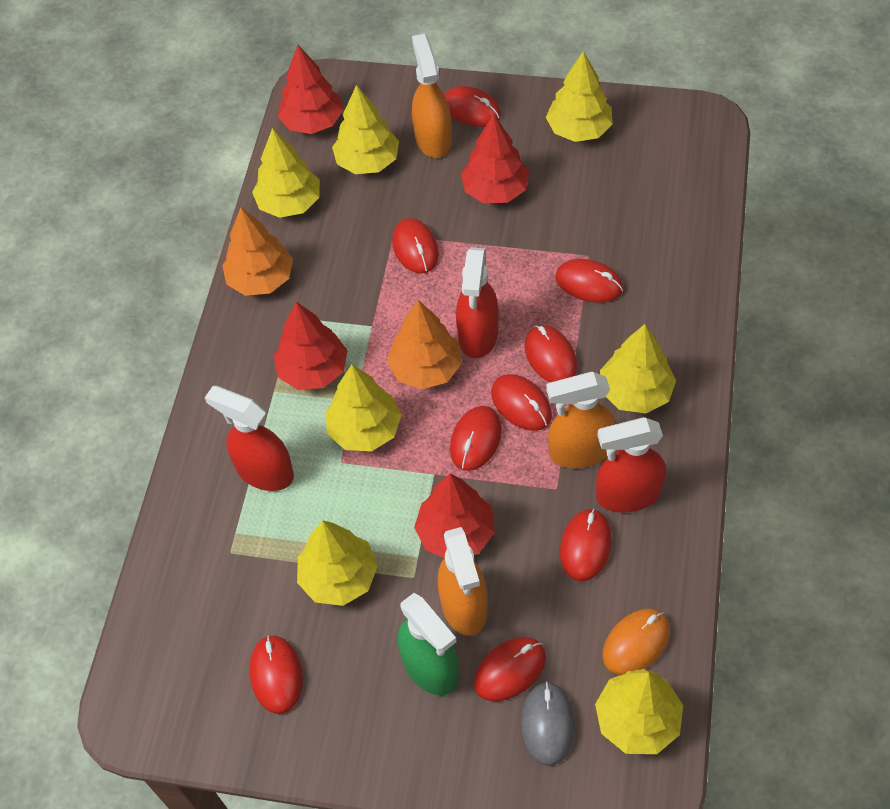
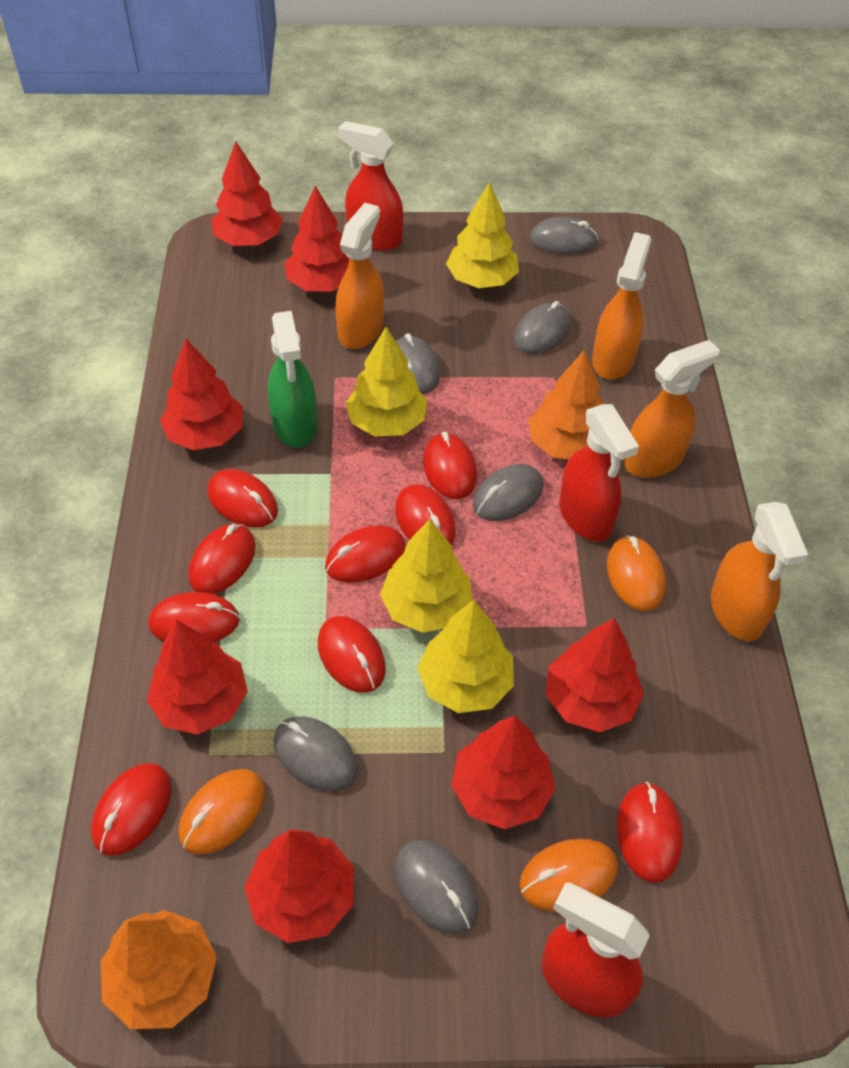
grey mouse: [521,681,575,766] = 1 -> [273,716,358,791] [395,840,478,934] [396,333,440,394] [473,464,543,521] [514,301,571,354] [529,217,598,255] = 6
orange mouse: [602,608,670,675] = 1 -> [179,769,266,855] [519,838,618,912] [607,535,666,611] = 3
orange spray bottle: [412,34,452,158] [438,527,488,636] [546,372,616,468] = 3 -> [336,203,384,349] [592,232,651,380] [624,340,720,478] [711,502,808,641] = 4
red tree: [273,302,348,390] [278,45,343,134] [414,473,495,558] [461,114,529,203] = 4 -> [147,620,248,734] [160,339,243,450] [211,141,283,246] [244,829,354,943] [285,186,349,292] [451,716,556,829] [546,618,644,732] = 7
yellow tree: [252,128,320,218] [297,520,378,606] [326,364,402,452] [332,85,399,174] [546,51,613,142] [595,669,683,754] [600,324,676,414] = 7 -> [346,327,427,437] [380,519,473,633] [417,600,514,713] [446,182,519,288] = 4

